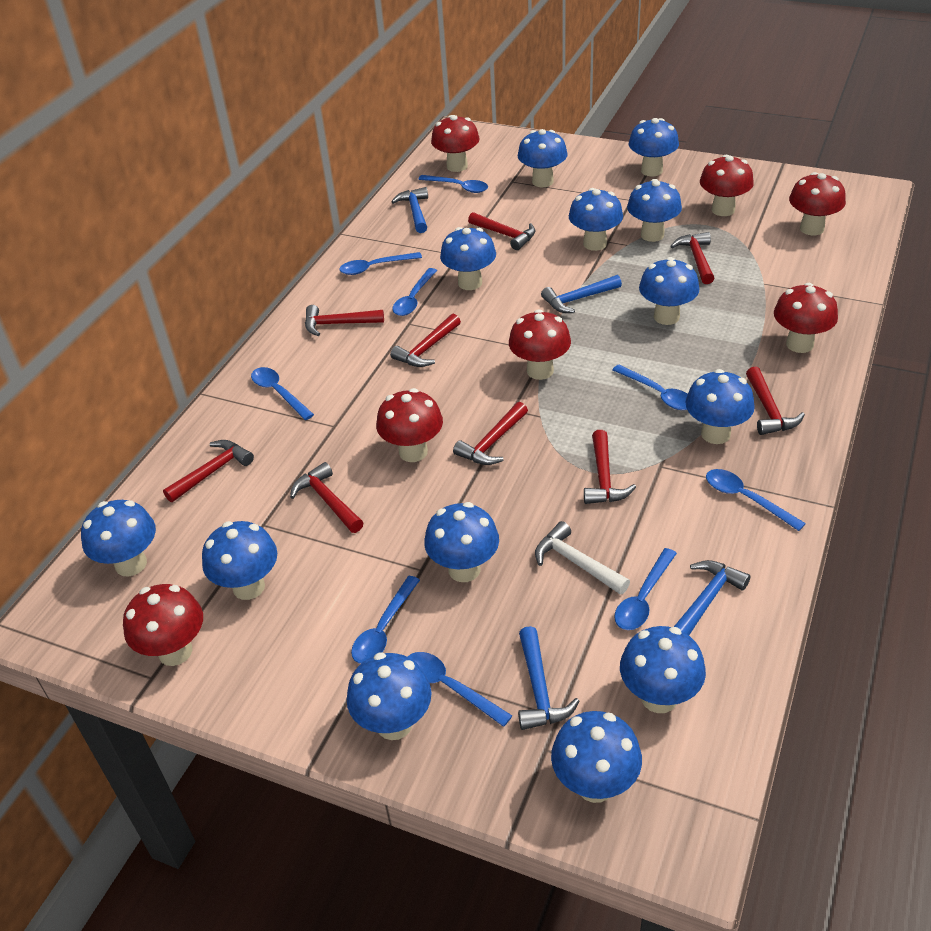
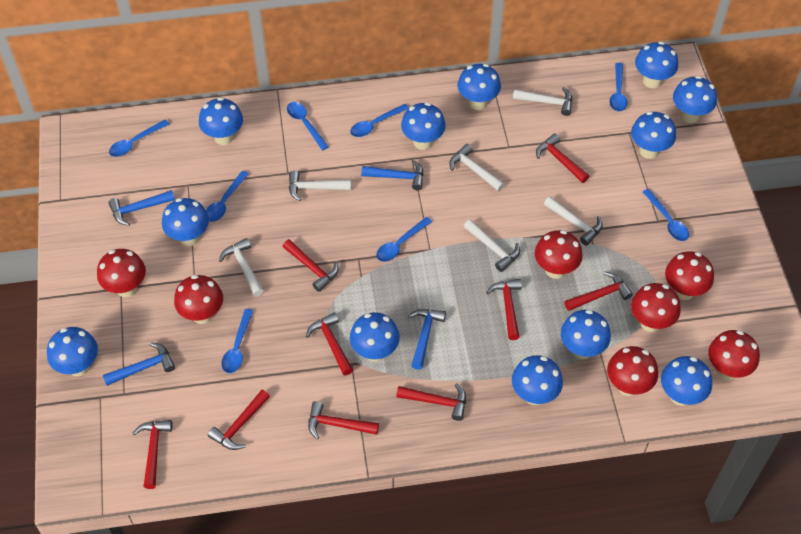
blue mushroom: [81,500,156,576] [202,521,277,600] [347,653,431,740] [424,502,499,582] [440,227,496,290] [518,129,568,187] [551,711,642,803] [569,188,623,251] [620,626,706,713] [627,179,682,242] [629,118,679,176] [639,257,700,325] [685,369,755,444] = 13 -> [47,327,98,376] [162,198,209,246] [199,97,243,145] [350,312,400,362] [401,102,446,150] [457,64,501,110] [512,355,563,405] [561,309,611,359] [631,111,676,159] [635,41,678,88] [661,356,712,406] [673,76,717,123] = 12
blue spoon: [251,367,314,420] [339,252,422,275] [351,576,420,664] [392,268,437,316] [408,652,512,727] [418,175,488,193] [612,365,688,410] [614,548,677,630] [706,469,806,531] = 9 -> [109,120,169,157] [206,171,249,222] [221,309,253,373] [287,102,329,151] [350,104,409,137] [376,217,432,262] [610,63,627,112] [643,189,689,241] = 8
white hammer: [535,521,630,595] = 1 -> [219,238,264,296] [289,171,351,201] [449,144,505,191] [464,219,520,272] [513,87,573,116] [544,197,603,246] = 6

